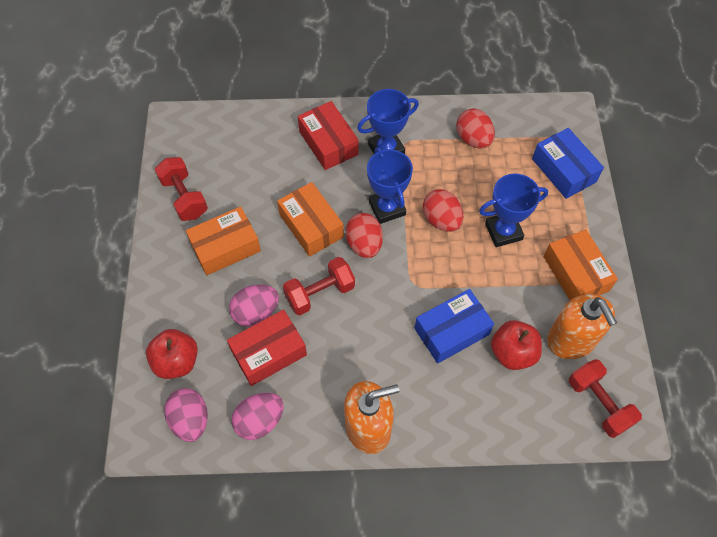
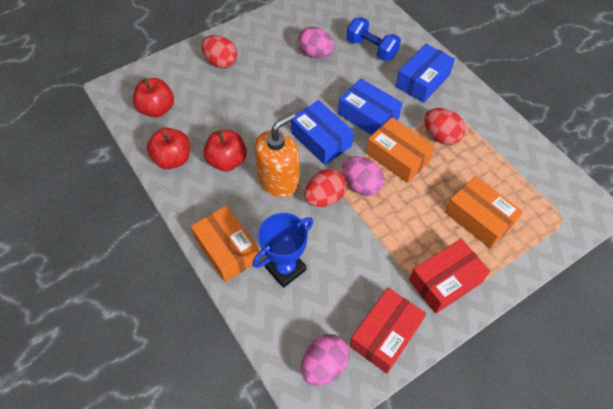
blue box: [415,289,494,364] [532,128,604,199] = 2 -> [291,100,354,165] [338,78,402,135] [396,44,455,103] = 3
blue dumbbell: none = 0 -> [346,17,401,61] = 1
blue trophy: [357,89,419,154] [367,147,413,224] [479,174,548,247] = 3 -> [253,213,313,288] = 1
orange soap dispenser: [344,381,399,454] [547,294,617,359] = 2 -> [254,113,300,198] = 1
red apple: [146,329,198,379] [491,320,542,370] = 2 -> [133,78,174,117] [147,128,190,169] [203,130,247,171] = 3
red dumbbell: [155,157,208,221] [283,257,355,315] [569,359,642,438] = 3 -> none = 0

